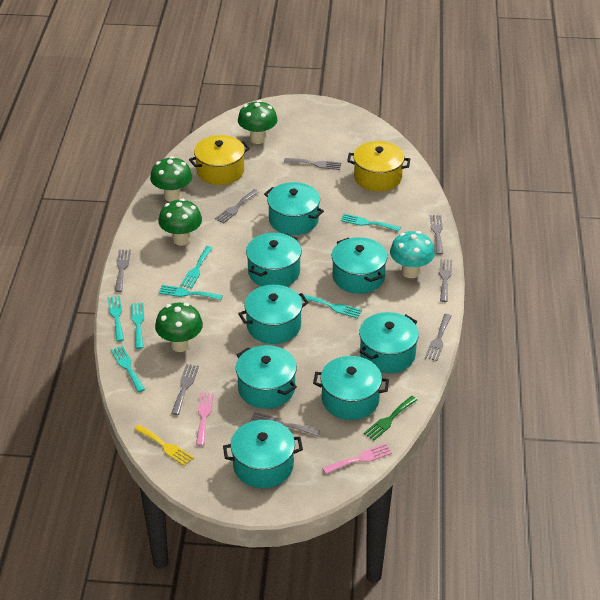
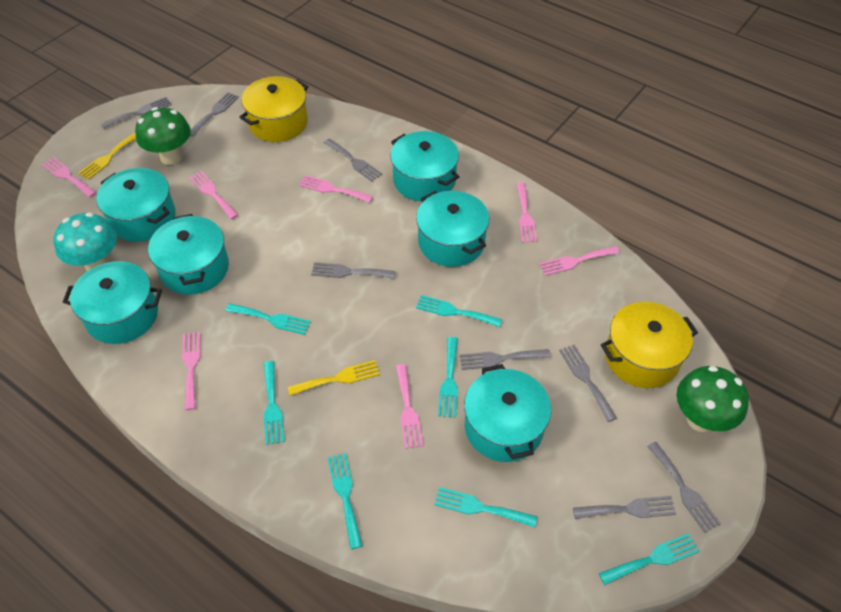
green fork: [364,396,417,440] = 1 -> none = 0
green mushroom: [150,156,192,202] [155,303,203,352] [158,199,202,246] [238,100,278,144] = 4 -> [135,107,191,165] [676,366,749,432] = 2
pink fork: [196,393,214,446] [322,443,392,474] = 2 -> [41,157,96,198] [182,332,200,410] [189,171,238,219] [299,175,373,203] [396,364,423,449] [516,182,537,243] [539,246,620,276] = 7
turquoise pot: [223,420,303,488] [236,345,297,409] [238,285,309,344] [246,233,302,287] [264,182,324,235] [313,356,389,420] [332,237,387,294] [359,312,419,373] = 8 -> [63,261,162,344] [96,168,176,242] [148,214,229,294] [390,131,459,202] [416,191,489,267] [464,364,551,462] = 6
yellow fork: [134,424,194,466] = 1 -> [78,132,136,180] [288,360,380,396] = 2

